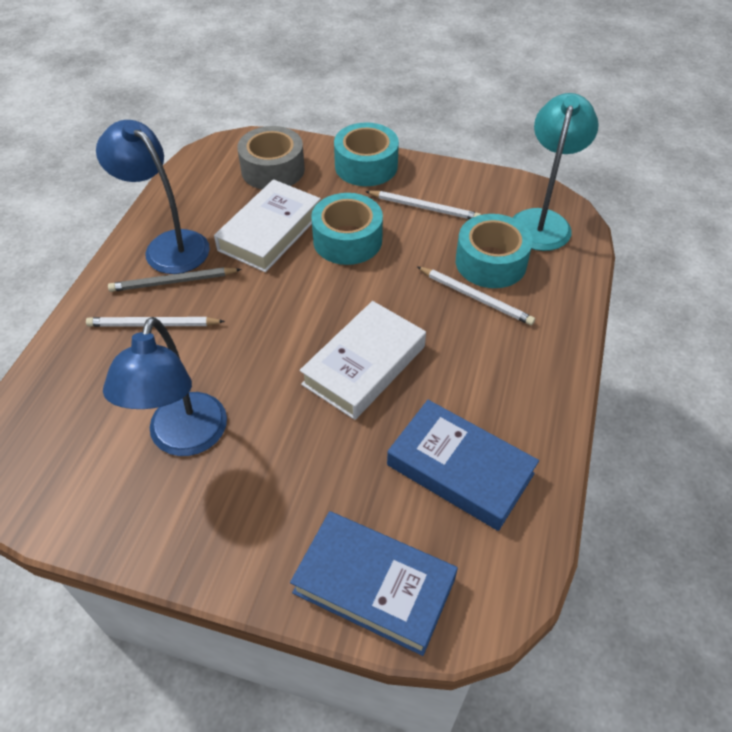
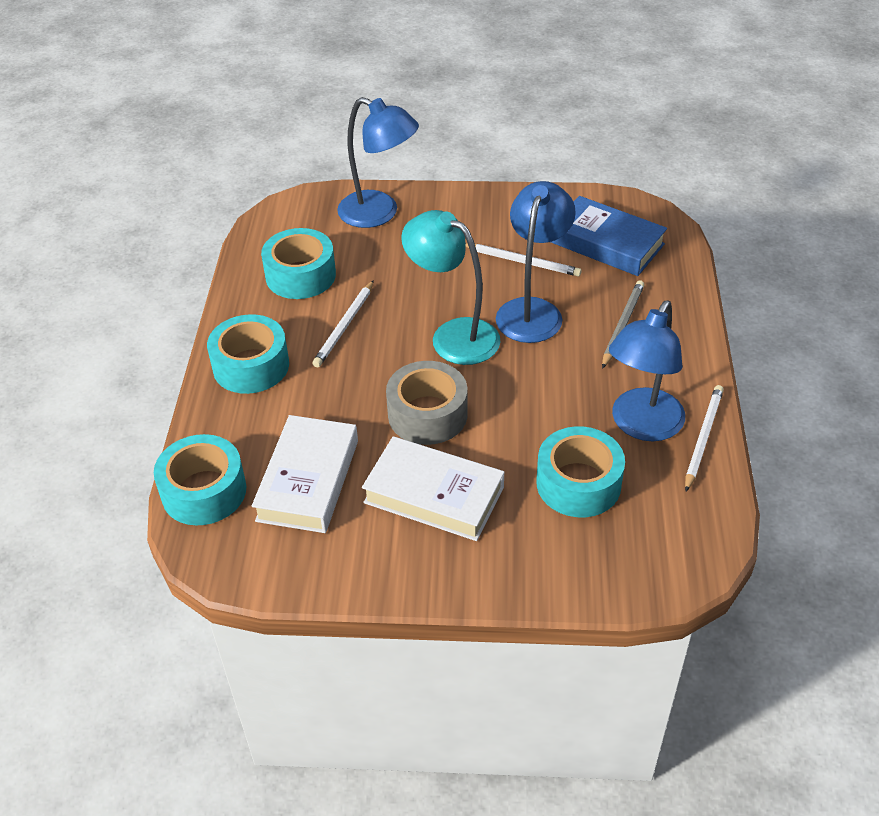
blue book: [290,511,458,656] [387,400,539,531] = 2 -> [551,196,667,276] = 1
blue lamp: [96,120,210,274] [103,317,227,456] = 2 -> [337,97,419,228] [496,181,576,343] [609,301,685,441] = 3
turquoise tape: [311,193,383,265] [334,122,399,186] [456,214,533,288] = 3 -> [154,434,246,525] [207,314,289,394] [261,228,336,299] [536,426,625,517] = 4

